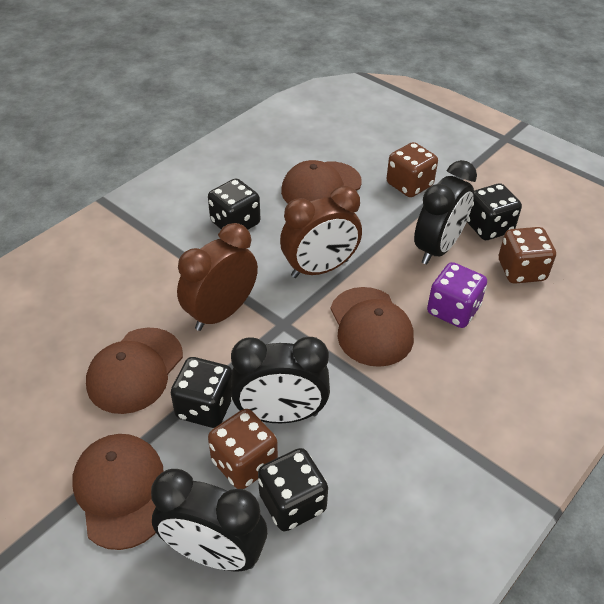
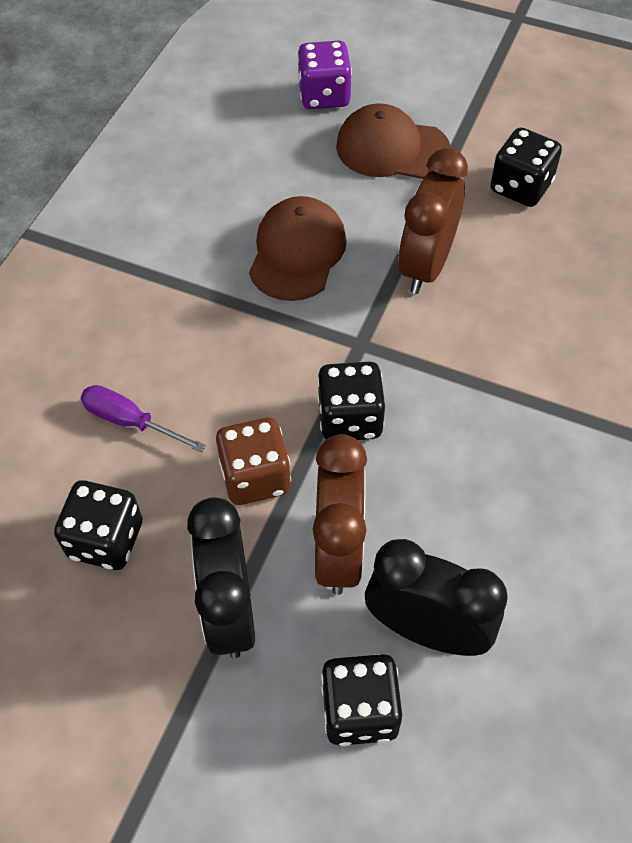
black clock: [151,469,267,571] [231,337,330,423] [414,160,477,264] = 3 -> [187,497,255,658] [365,539,508,656] = 2
brown cap: [72,434,164,550] [86,328,183,414] [281,160,362,203] [330,287,414,367] = 4 -> [249,196,347,301] [336,103,451,179] = 2
brown dice: [208,409,278,489] [386,142,438,197] [499,227,556,284] = 3 -> [216,418,291,505] = 1
purple screwdriver: none = 0 -> [81,385,206,452] = 1

